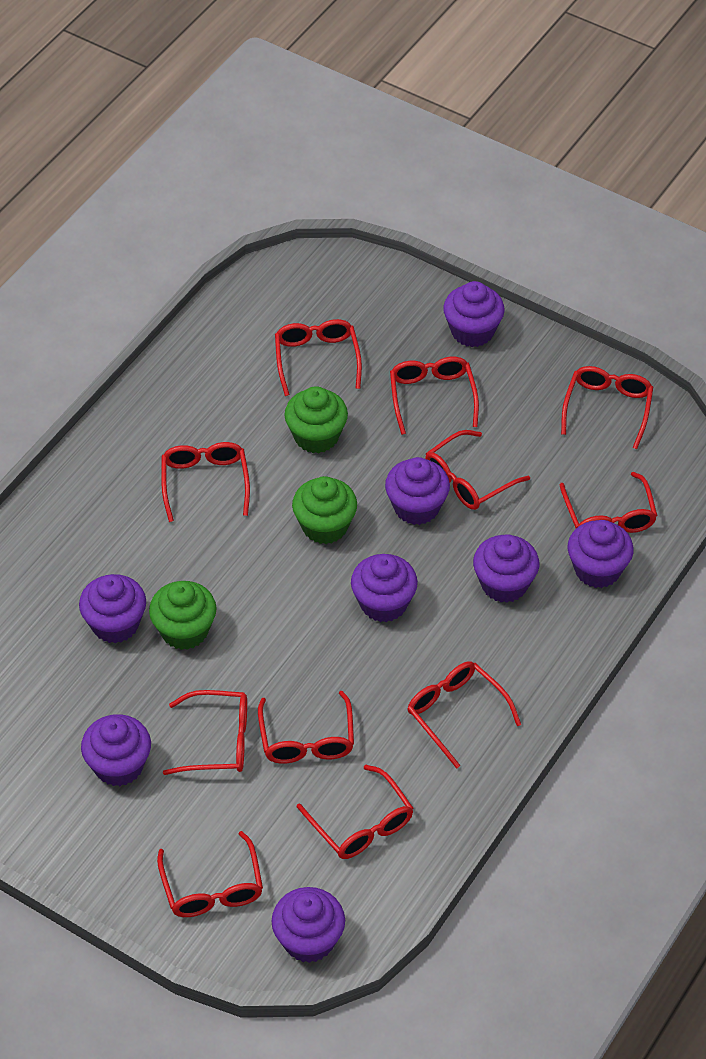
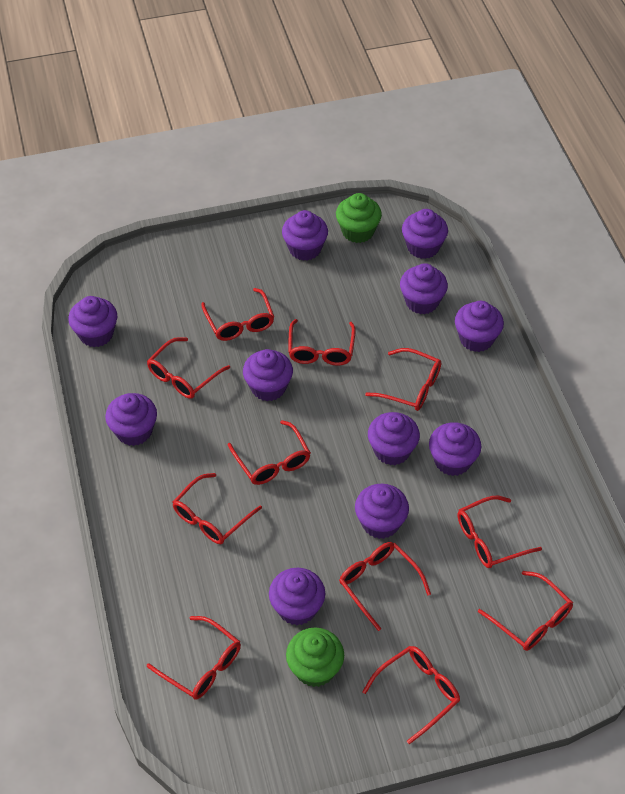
green cupcake: [149,581,216,650] [284,386,348,453] [292,476,357,544] = 3 -> [286,628,344,687] [336,193,382,243] = 2
purple cupcake: [79,574,146,643] [81,714,151,786] [271,887,345,963] [351,554,418,622] [385,457,450,525] [443,281,505,347] [473,534,539,603] [568,520,634,588] = 8 -> [69,296,117,347] [105,393,157,446] [243,349,293,401] [269,568,325,625] [282,210,328,261] [355,484,409,539] [368,412,420,465] [400,263,448,314] [402,209,448,259] [429,422,481,476] [455,301,504,352] = 11

